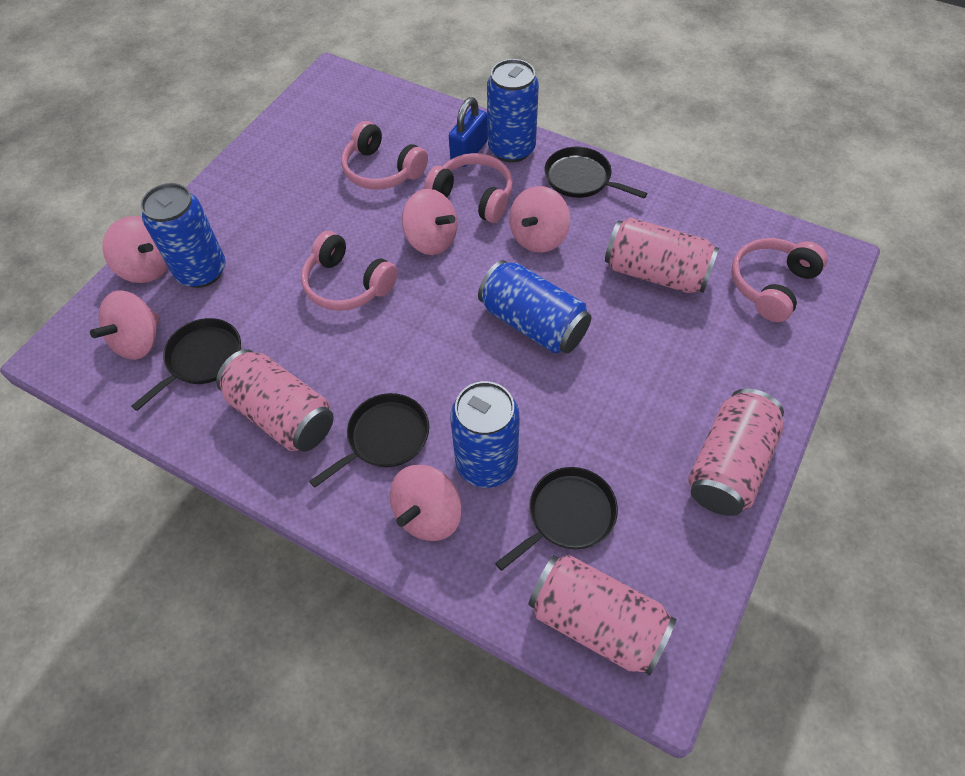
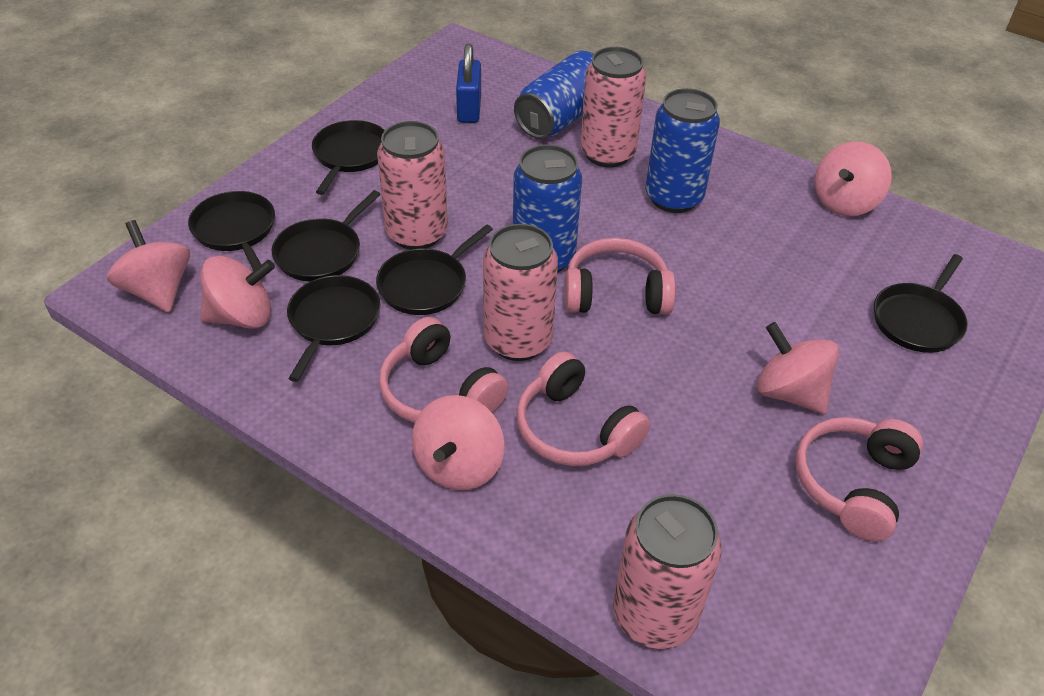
black pan: [131,318,241,411] [309,393,429,488] [495,467,618,571] [544,146,648,198] = 4 -> [188,191,275,271] [272,190,381,282] [287,275,380,382] [312,120,385,195] [376,224,493,315] [874,254,968,353] = 6
blue can: [141,183,225,288] [450,381,520,488] [478,260,591,353] [487,59,539,162] = 4 -> [513,145,582,273] [514,50,594,139] [646,88,720,213] = 3

